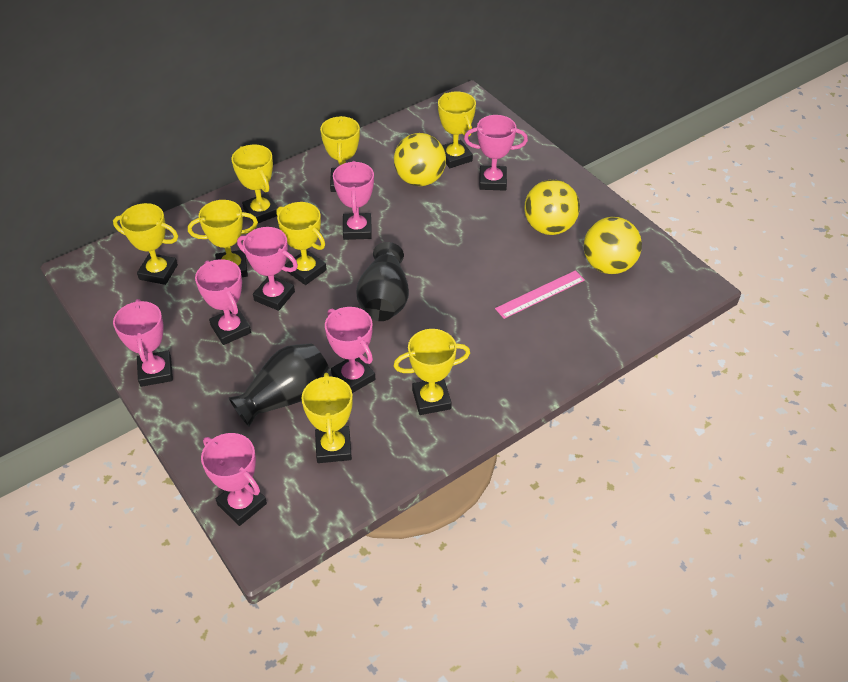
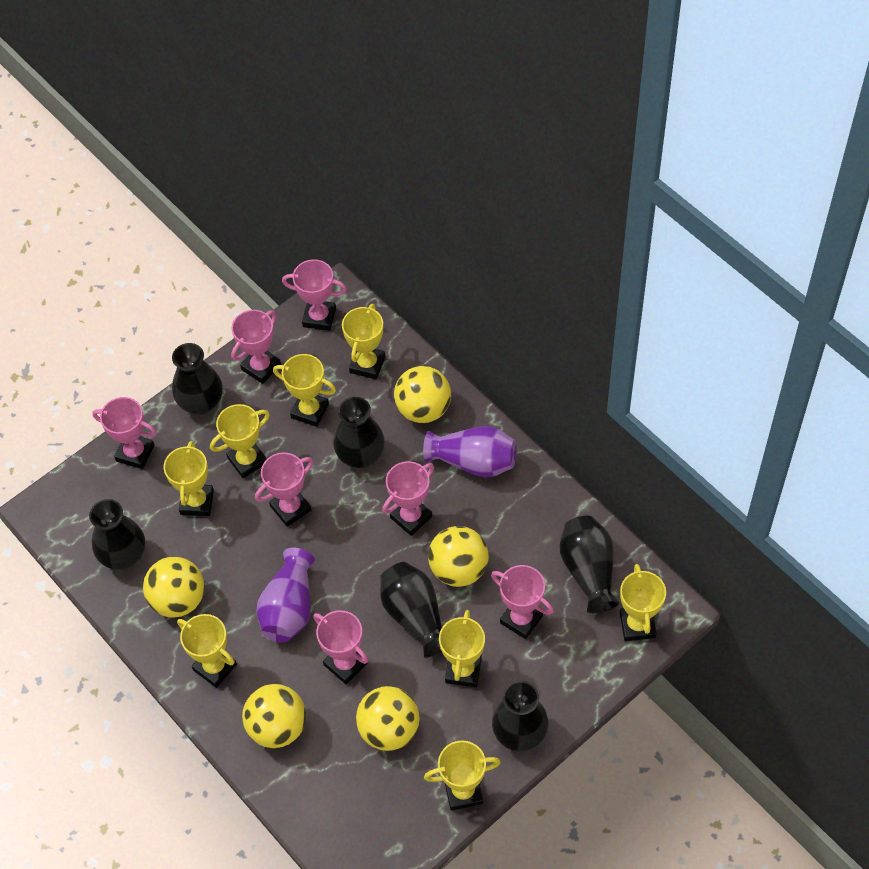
black vase: [229,343,329,427] [356,242,409,321] = 2 -> [89,499,145,570] [172,343,223,415] [333,397,385,468] [380,562,442,658] [492,681,549,752] [559,516,619,613] = 6
pink ruler: [495,270,585,319] = 1 -> none = 0
purple vase: none = 0 -> [256,548,315,642] [423,426,517,478] = 2
yellow ball: [394,133,446,186] [524,179,580,235] [584,217,642,274] = 3 -> [143,556,205,618] [242,684,306,748] [356,686,420,751] [394,366,451,423] [428,526,489,587] = 5

